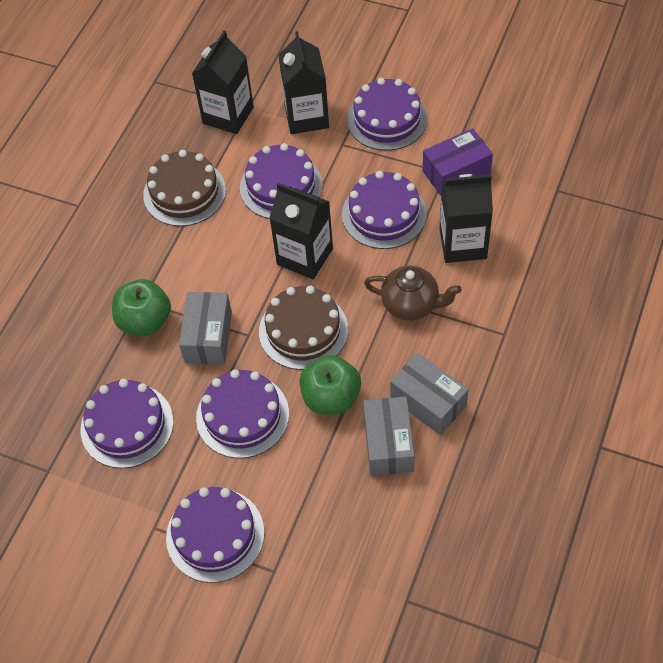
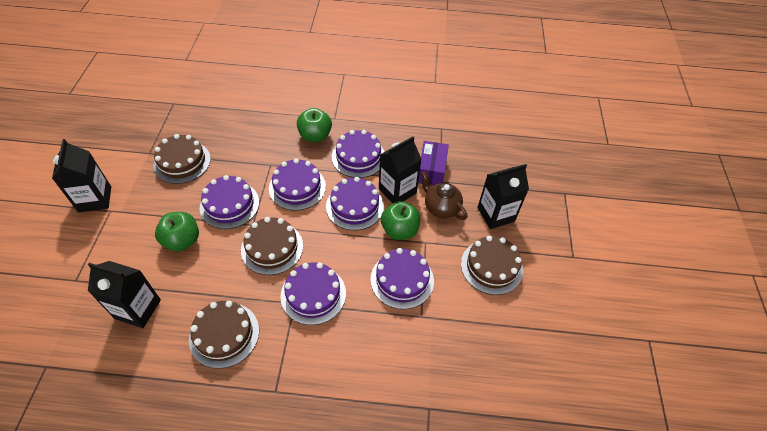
brown cake: [143,150,226,226] [259,286,348,370] = 2 -> [153,134,211,184] [189,301,259,369] [241,217,303,275] [461,235,523,295] = 4
green apple: [112,279,171,336] [299,355,361,415] = 2 -> [155,212,199,252] [297,108,332,142] [381,201,420,240] = 3
grey box: [179,292,232,364] [363,397,414,476] [390,353,468,435] = 3 -> none = 0

